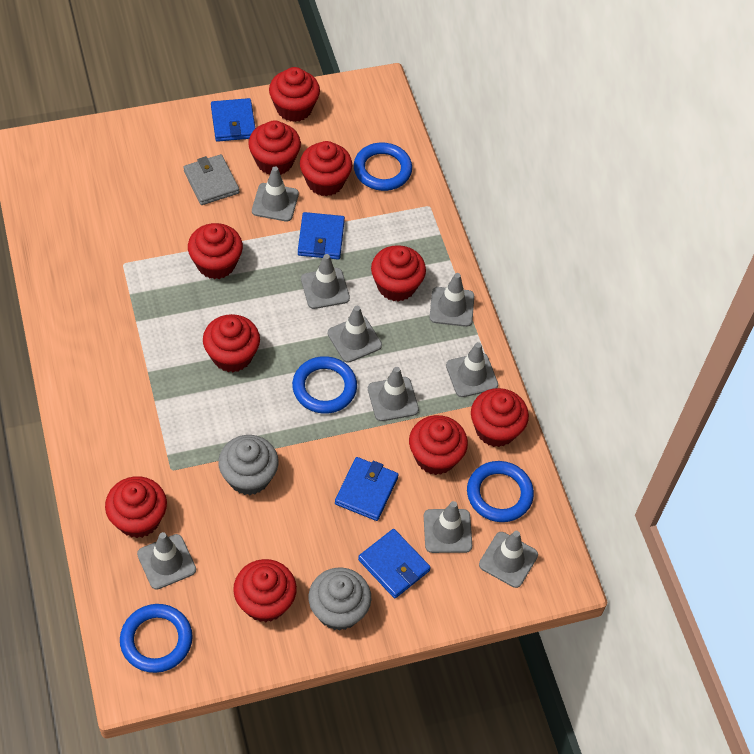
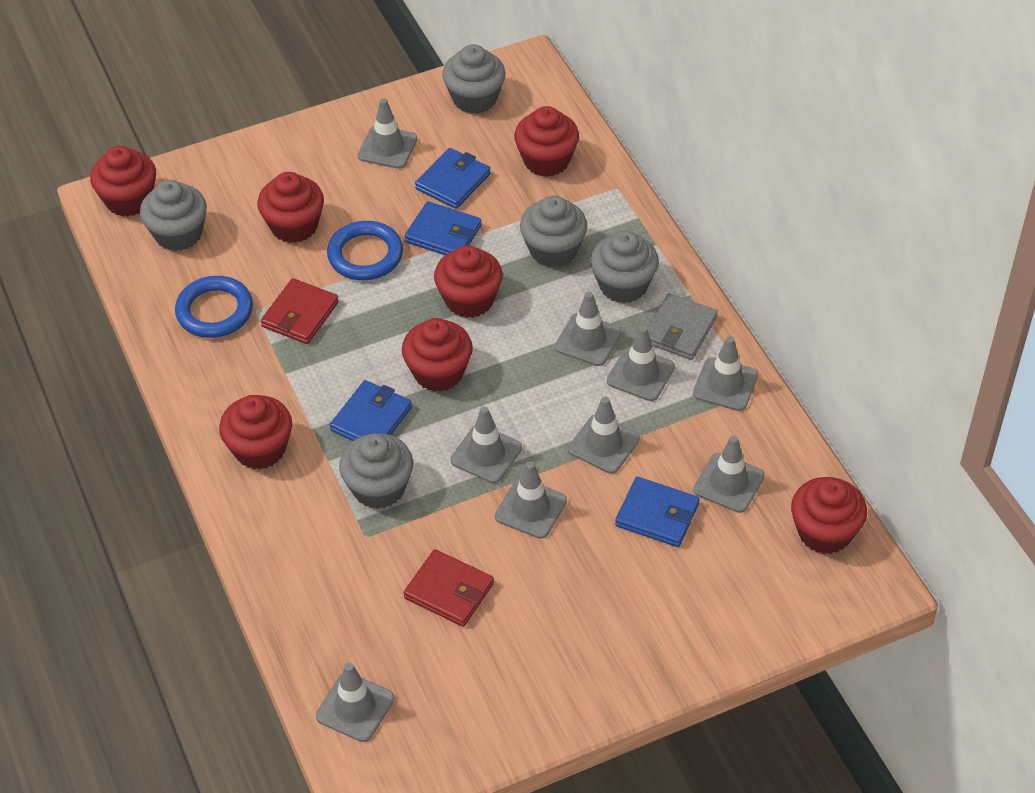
blue ring: [120,604,193,673] [292,356,357,414] [354,143,412,191] [467,461,534,522] = 4 -> [175,276,253,338] [327,221,403,280] = 2
grey cupcake: [218,435,279,495] [308,568,371,631] = 2 -> [140,180,207,251] [339,433,413,509] [442,44,506,114] [520,195,587,267] [590,231,659,303] = 5
red cupcake: [105,476,167,538] [188,223,243,279] [203,314,260,372] [233,559,297,622] [248,120,301,175] [269,67,320,122] [300,141,352,196] [371,245,426,302] [409,415,468,475] [471,388,529,447] = 10 -> [90,146,156,217] [219,395,292,469] [257,172,324,243] [402,318,473,392] [434,245,503,318] [514,106,579,177] [791,477,867,554] = 7
red wallet: none = 0 -> [261,278,339,344] [403,549,494,627] = 2

